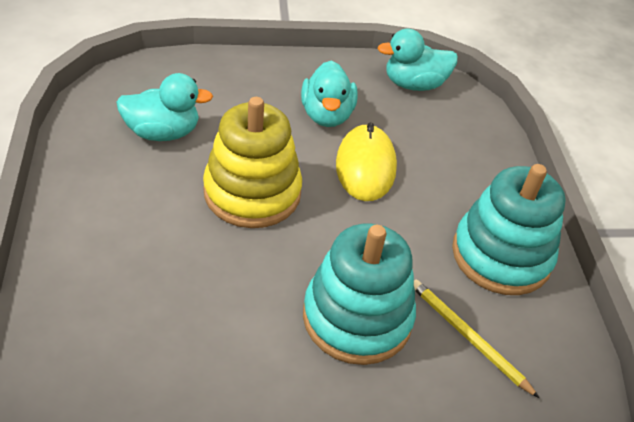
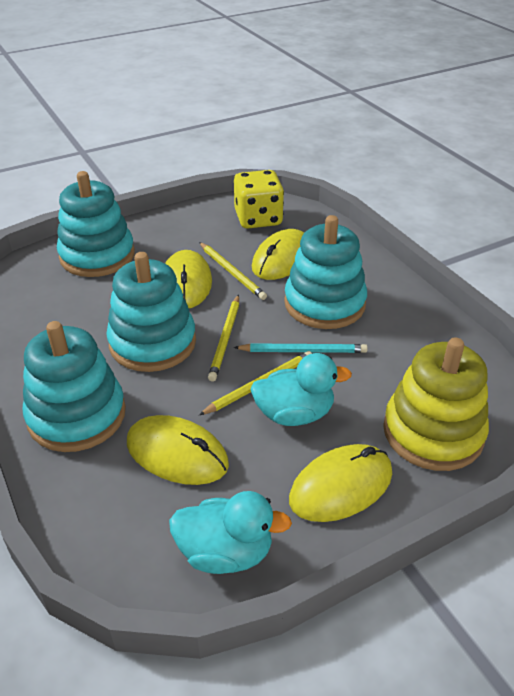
turquoise duck: [116,73,213,141] [301,61,358,127] [377,28,458,91] = 3 -> [169,491,292,574] [250,353,352,426] = 2
turquoise pencil: none = 0 -> [234,343,368,353] = 1
turquoise stacking toy: [303,223,416,365] [452,164,566,295] = 2 -> [23,321,126,452] [57,171,135,277] [106,252,196,372] [284,215,367,329] = 4
yellow dice: none = 0 -> [234,170,284,229] = 1
yellow mouse: [336,122,397,201] = 1 -> [127,415,229,485] [165,250,212,308] [252,229,304,280] [289,444,392,522] = 4
yellow pencil: [414,280,539,398] = 1 -> [199,242,267,300] [199,351,312,415] [208,295,239,381] = 3

